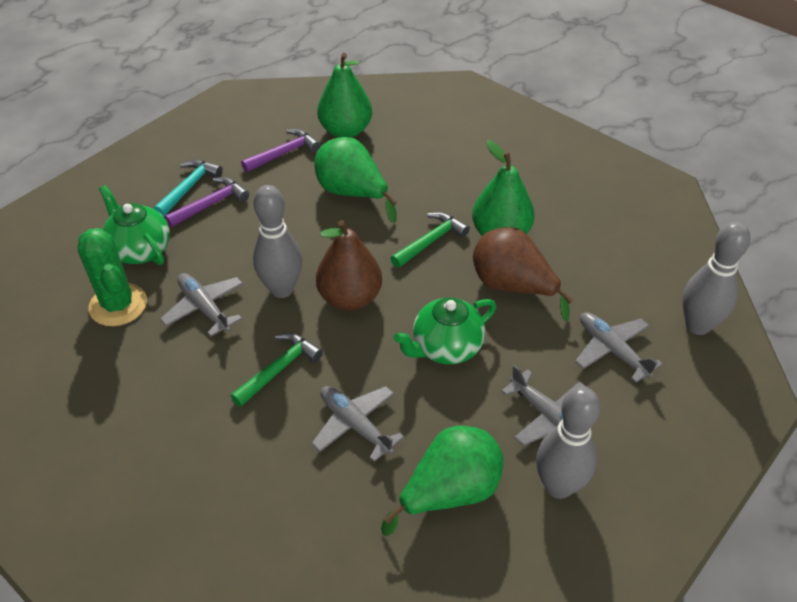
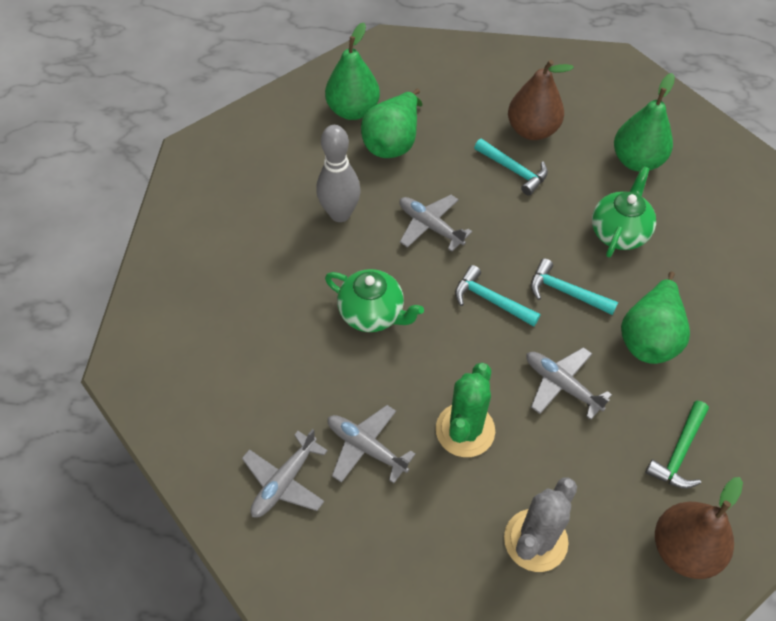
green hammer: [231,333,323,407] [391,212,470,268] = 2 -> [645,401,709,489] = 1
grey bowling pin: [253,185,302,298] [536,387,600,499] [682,222,750,335] = 3 -> [316,125,361,222] = 1
grey cactus: none = 0 -> [504,478,577,572] = 1
purple hammer: [165,177,249,227] [241,129,320,172] = 2 -> none = 0
turquoise hammer: [154,160,223,217] = 1 -> [455,265,540,327] [474,139,548,196] [531,258,618,315] = 3

